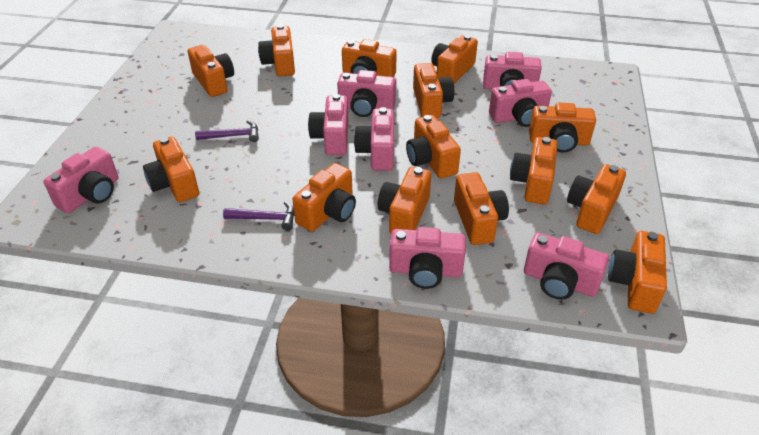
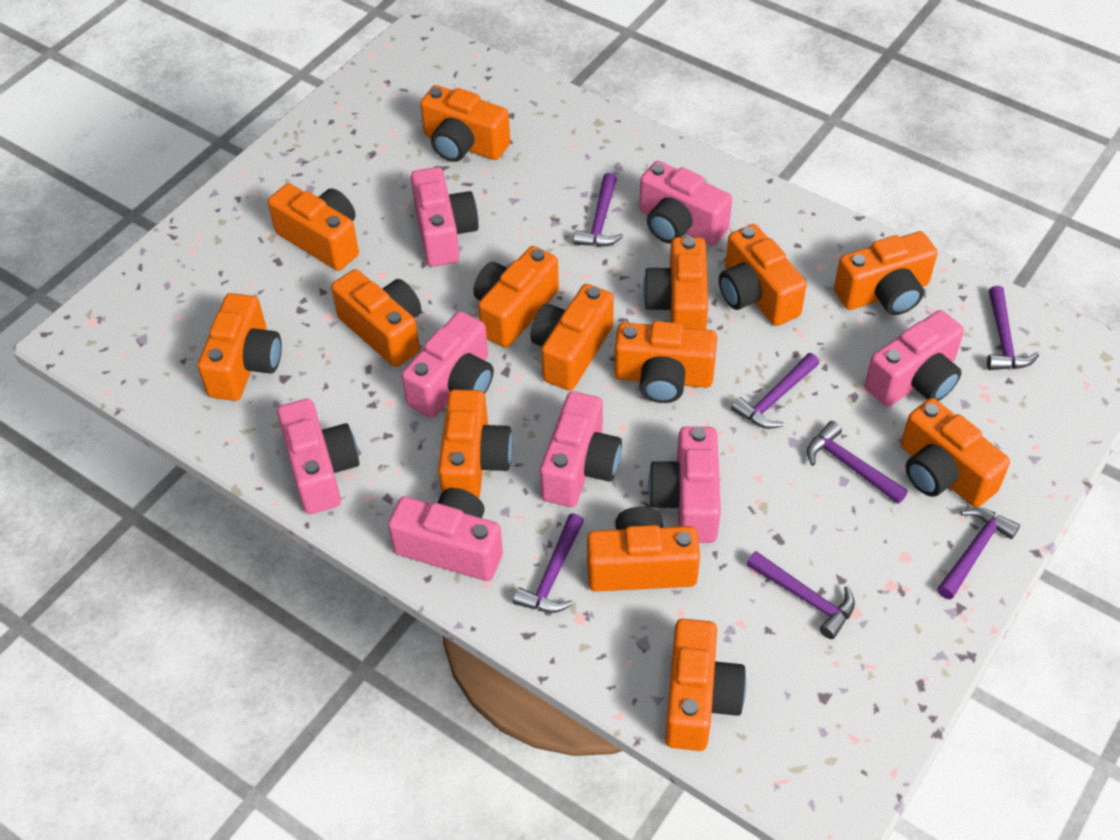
purple hammer: [195,120,259,142] [223,202,294,230] = 2 -> [513,513,584,613] [573,173,623,247] [731,353,819,429] [747,551,855,639] [807,421,908,504] [937,507,1020,600] [987,286,1039,370] = 7

